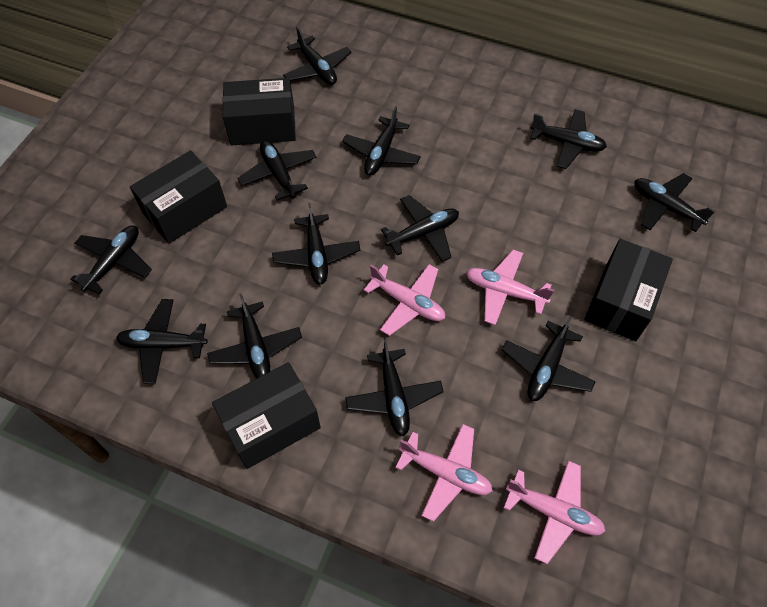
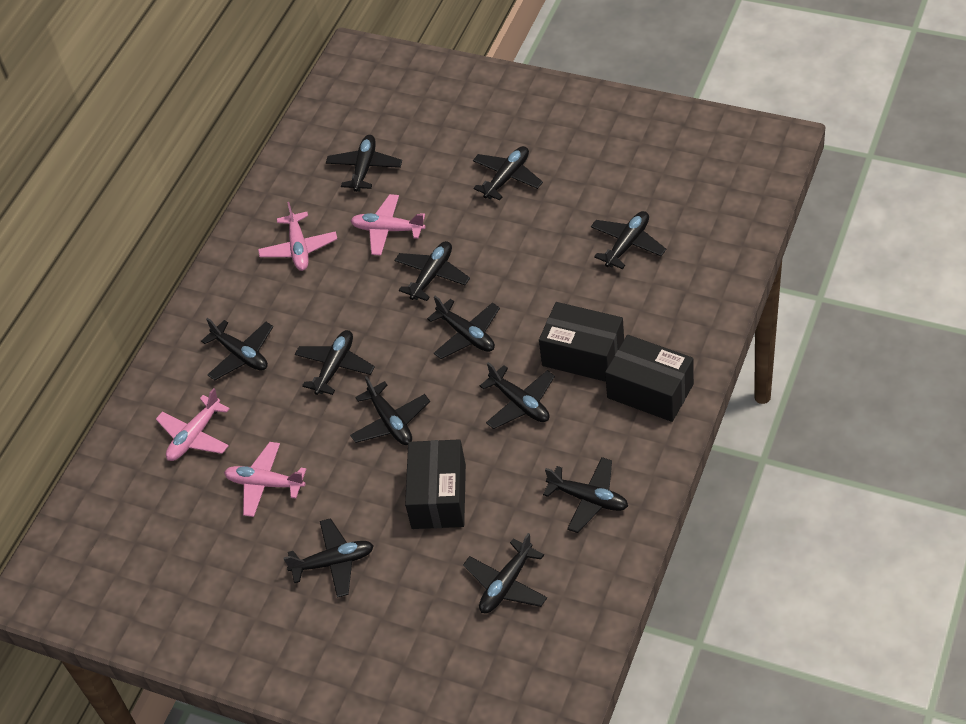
black box: [130,150,227,244] [212,362,321,469] [223,78,296,146] [584,239,673,341] = 4 -> [405,439,466,529] [539,302,624,382] [605,335,694,422] = 3

